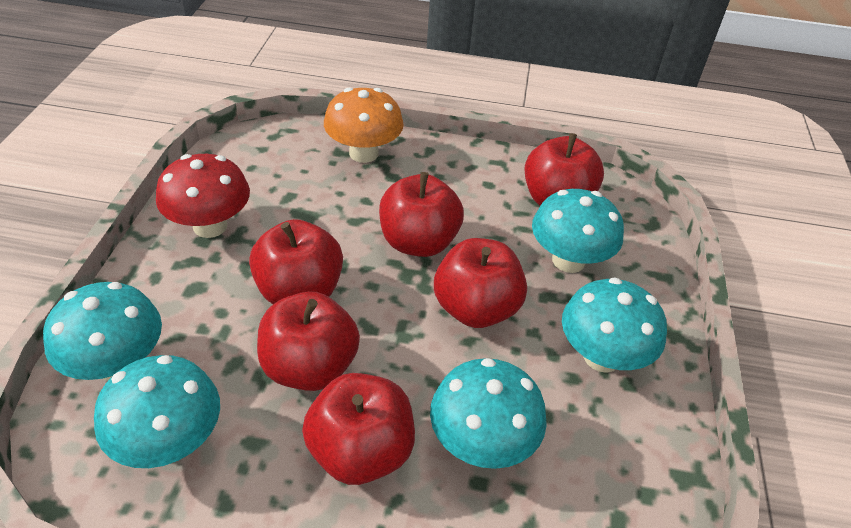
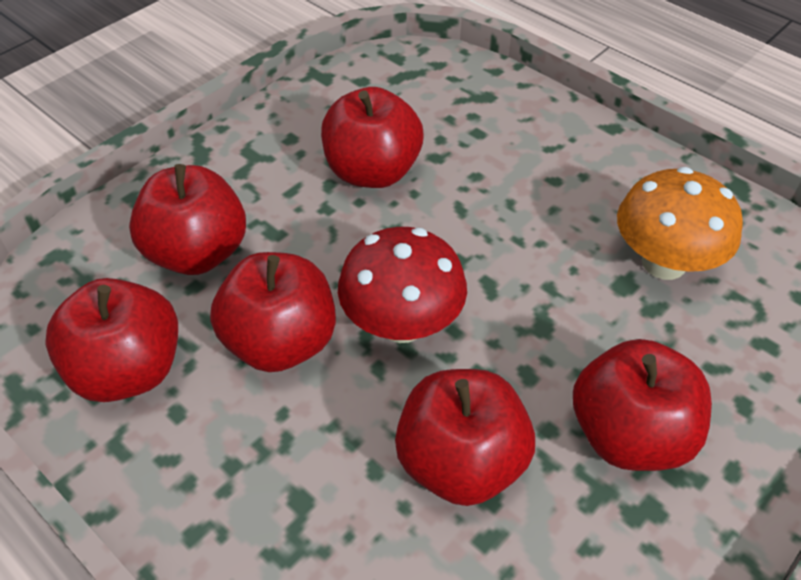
turquoise mushroom: [43,282,162,381] [94,355,220,468] [430,358,547,469] [532,189,624,273] [562,277,667,373] = 5 -> none = 0

